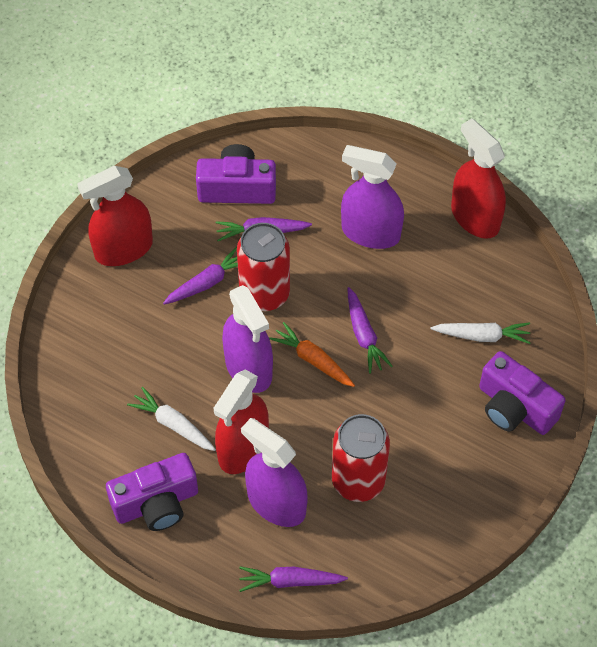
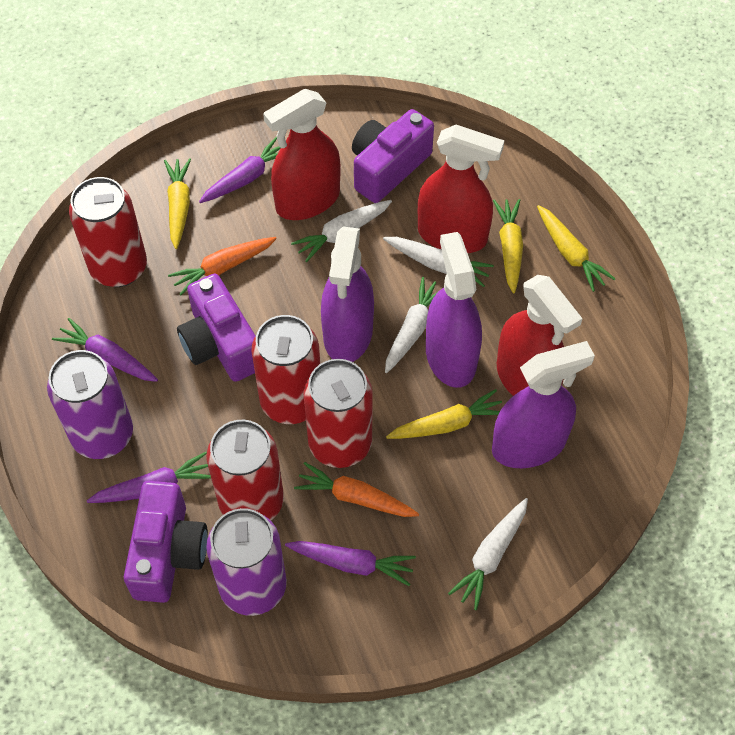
orange carrot: [269,322,355,387] = 1 -> [168,237,277,296] [294,462,419,517] = 2
purple can: none = 0 -> [47,350,133,459] [206,508,287,616] = 2
red can: [237,223,290,311] [332,414,390,502] = 2 -> [69,177,147,287] [207,420,284,520] [252,315,320,424] [303,359,373,468] = 4
white carrot: [127,387,216,451] [431,322,531,344] = 2 -> [291,200,392,262] [383,237,494,287] [385,277,437,373] [448,498,528,610] = 4
yellow carrot: none = 0 -> [164,158,191,249] [386,389,502,439] [493,199,523,293] [537,205,615,292] = 4

